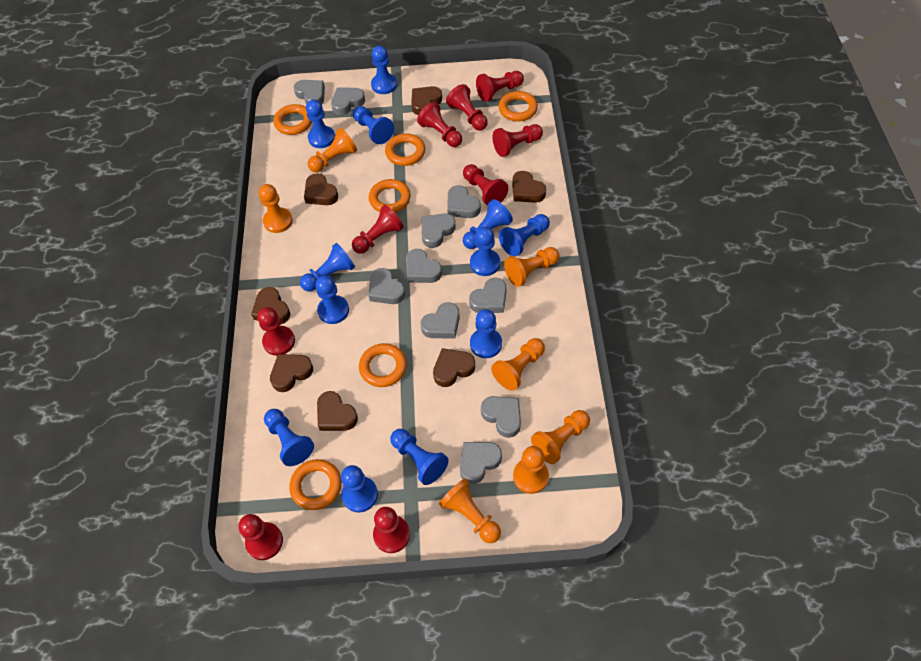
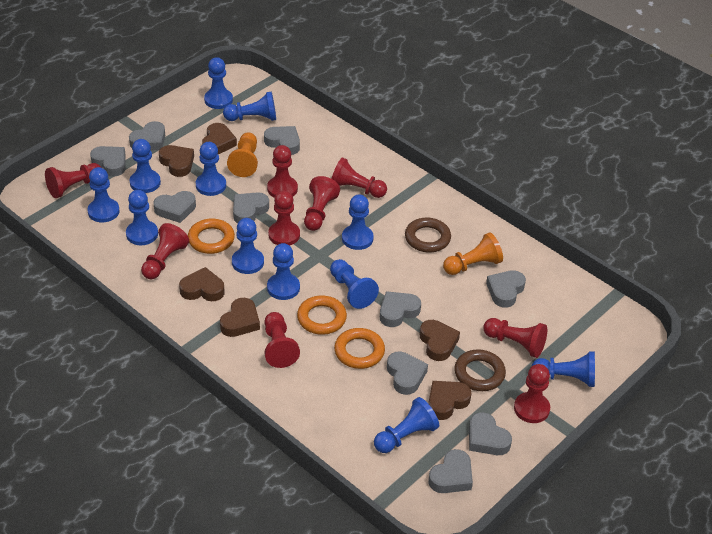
brown heart: [251,287,290,325] [270,354,313,392] [304,173,338,205] [317,391,358,431] [411,86,442,115] [433,348,475,387] [512,171,546,203] = 7 -> [159,145,194,177] [179,267,225,301] [202,123,237,154] [220,298,260,337] [419,320,460,361] [428,381,472,420] = 6
brown ring: none = 0 -> [405,218,451,253] [454,349,506,391] = 2
orange pawn: [259,184,293,233] [308,128,357,172] [439,478,501,543] [491,338,545,391] [504,247,560,287] [513,446,549,494] [531,410,590,464] = 7 -> [227,132,258,177] [443,232,503,275] = 2
orange ring: [273,104,312,135] [289,459,342,510] [359,343,407,387] [369,179,411,213] [385,134,425,166] [498,91,538,121] = 6 -> [188,219,235,254] [297,295,347,335] [334,328,385,369] = 3

